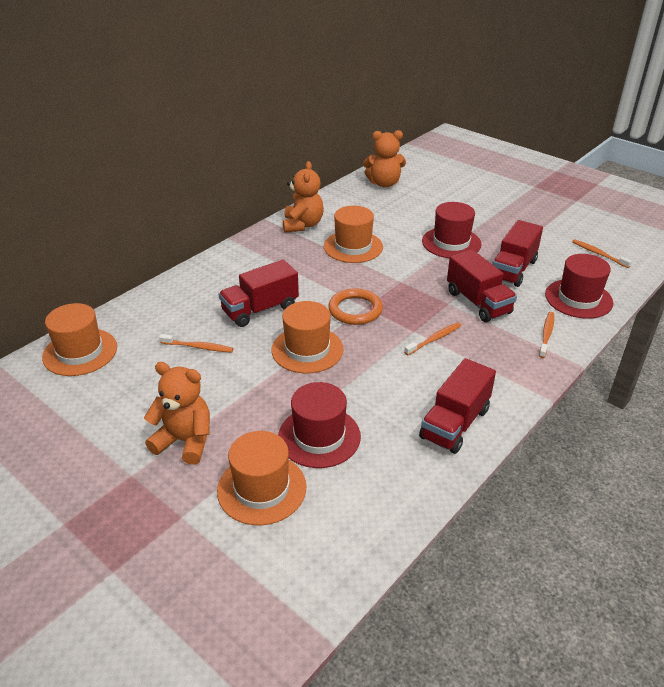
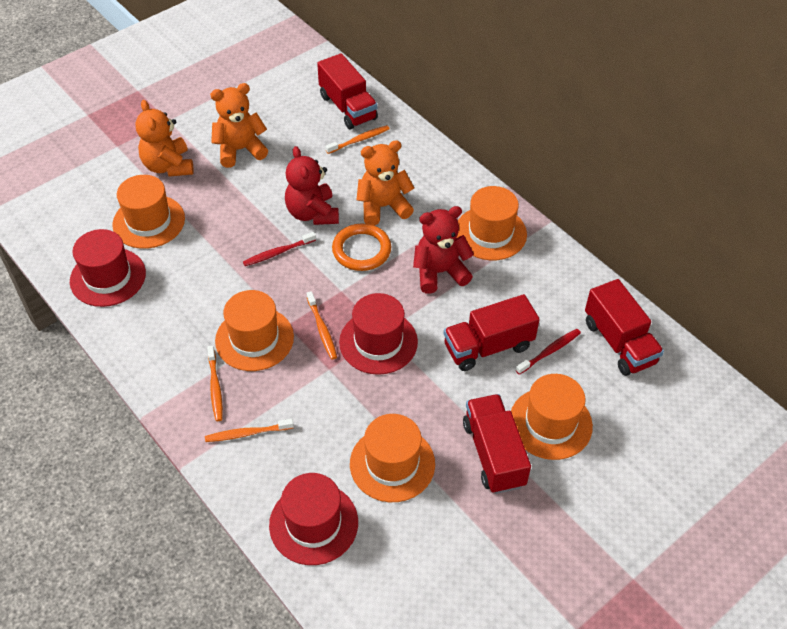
orange hat: [42,303,117,376] [217,431,306,525] [271,301,344,374] [324,206,383,263] = 4 -> [112,175,185,249] [215,290,294,371] [350,414,435,502] [456,186,527,261] [511,374,593,460] = 5
red teddy bear: none = 0 -> [285,146,339,225] [413,206,474,294] = 2
red toothbrush: none = 0 -> [243,232,316,266] [516,329,581,375] = 2

